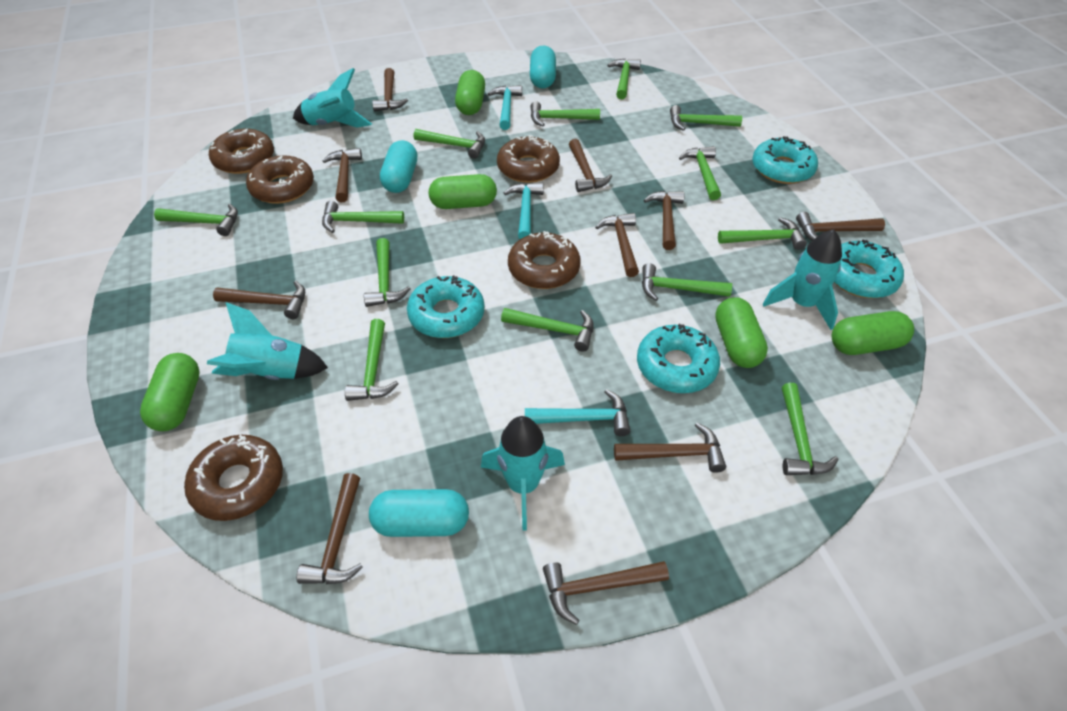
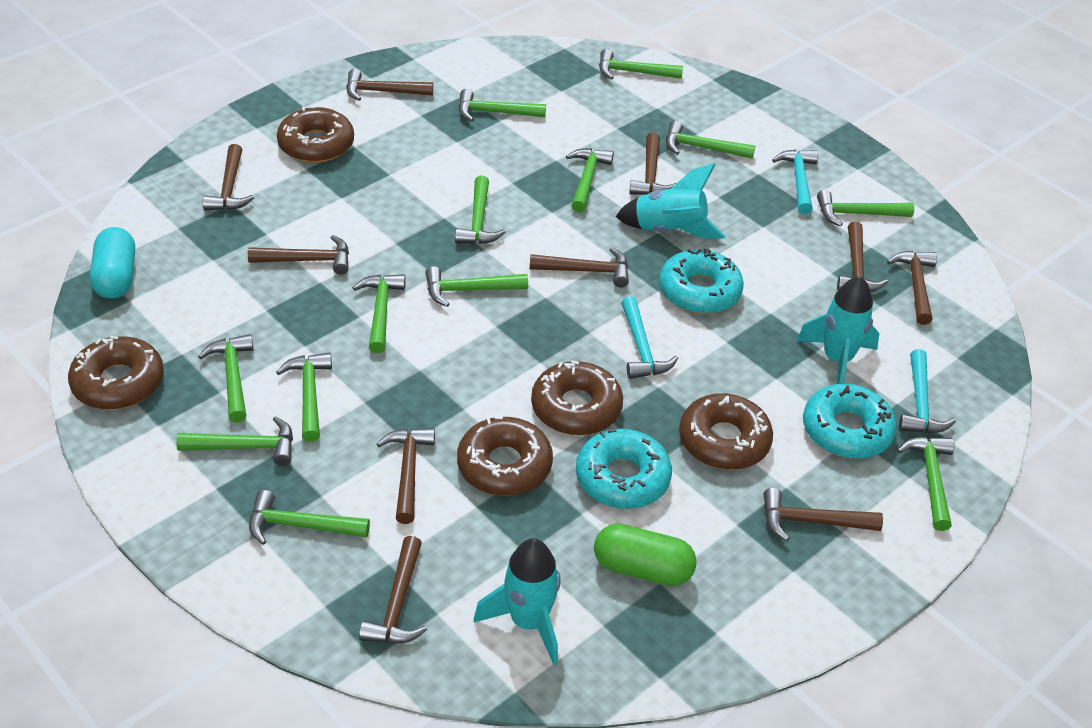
green capsule: [140,353,200,431] [429,174,497,209] [455,70,485,115] [715,297,768,368] [832,311,914,355] = 5 -> [594,524,697,586] = 1
turquoise capsule: [369,489,469,537] [380,140,417,193] [530,45,556,89] = 3 -> [90,227,135,299] = 1
turquoise donut: [407,275,484,338] [637,324,720,393] [752,136,818,184] [834,240,904,298] = 4 -> [576,429,672,509] [659,248,744,314] [803,384,897,459] = 3
turquoise rocket: [207,302,328,380] [293,68,372,128] [481,416,565,531] [763,229,842,330] = 4 -> [474,538,561,665] [615,164,726,239] [796,276,880,384] = 3

